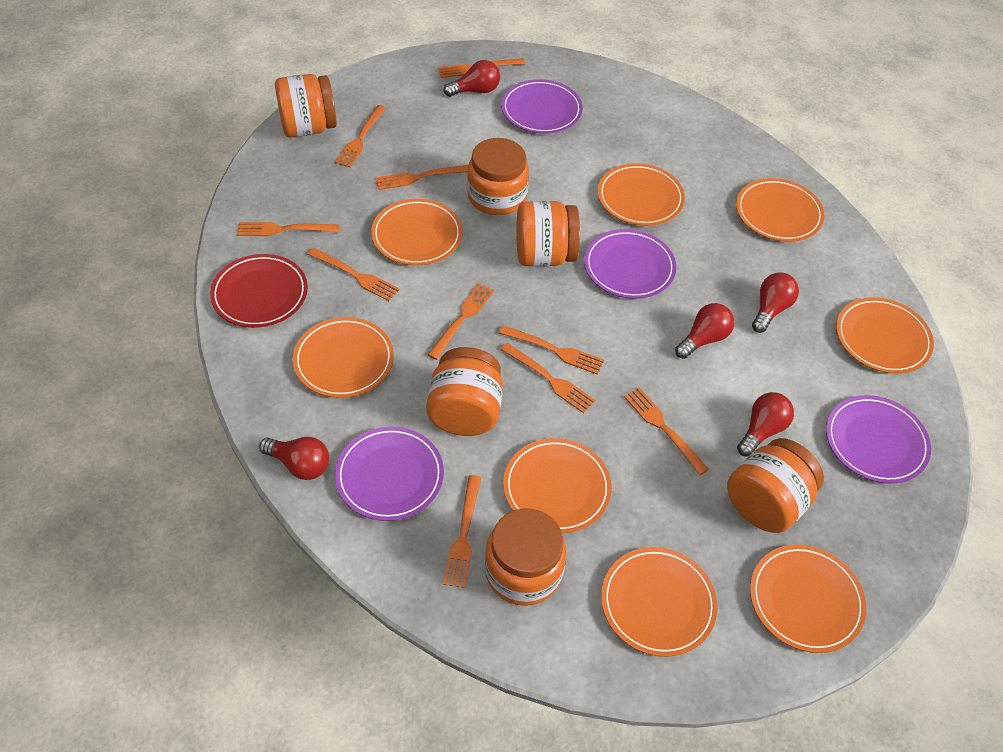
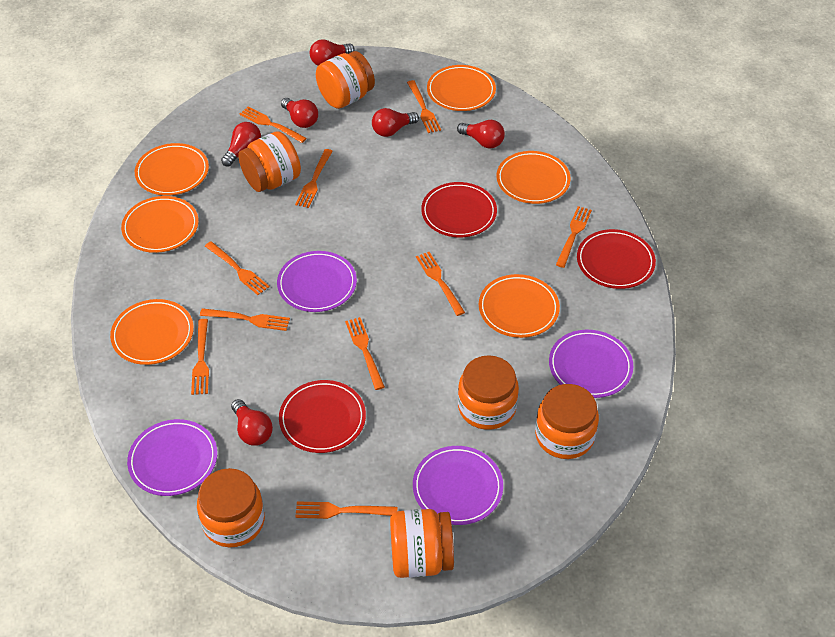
orange plate: [293,317,394,398] [371,199,462,266] [503,438,612,533] [598,163,685,226] [601,547,718,657] [736,178,825,242] [750,544,866,653] [836,297,934,374] = 8 -> [110,299,194,365] [121,196,199,253] [135,143,209,196] [427,65,496,111] [479,274,560,338] [496,151,571,204] = 6
red light bulb: [259,437,329,480] [443,60,500,97] [675,303,734,359] [737,392,794,456] [752,273,799,333] = 5 -> [221,122,261,166] [231,399,273,446] [281,98,318,128] [310,39,355,66] [372,108,419,137] [457,120,505,148] = 6
red plate: [210,254,308,328] = 1 -> [279,380,366,453] [421,182,497,237] [577,229,656,289] = 3

